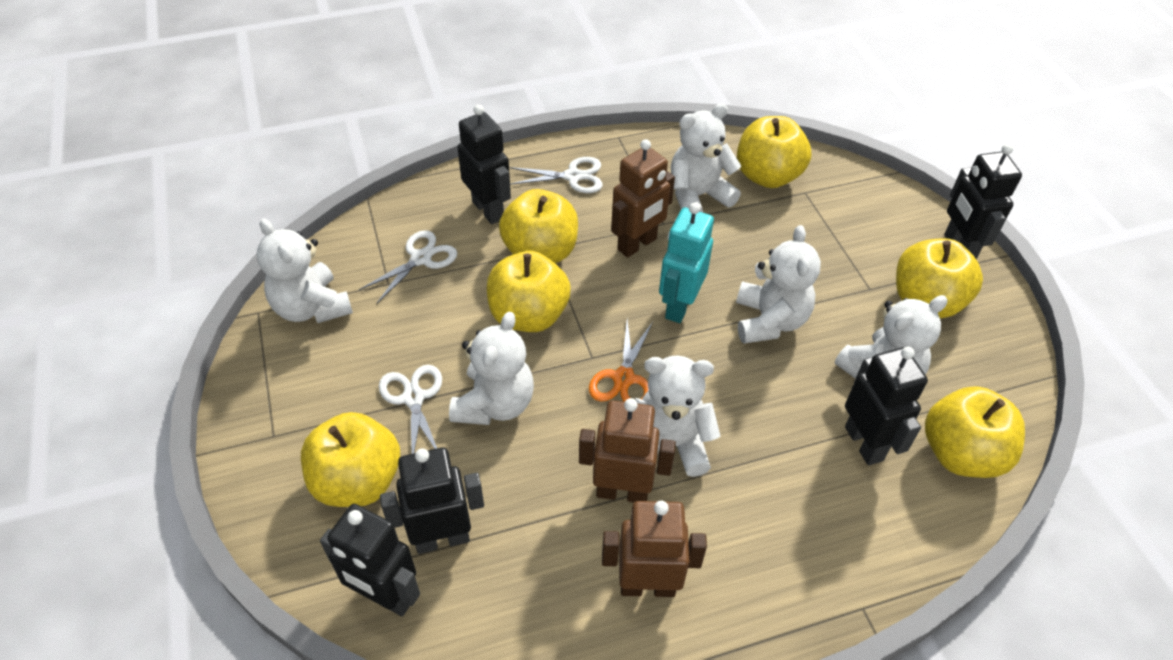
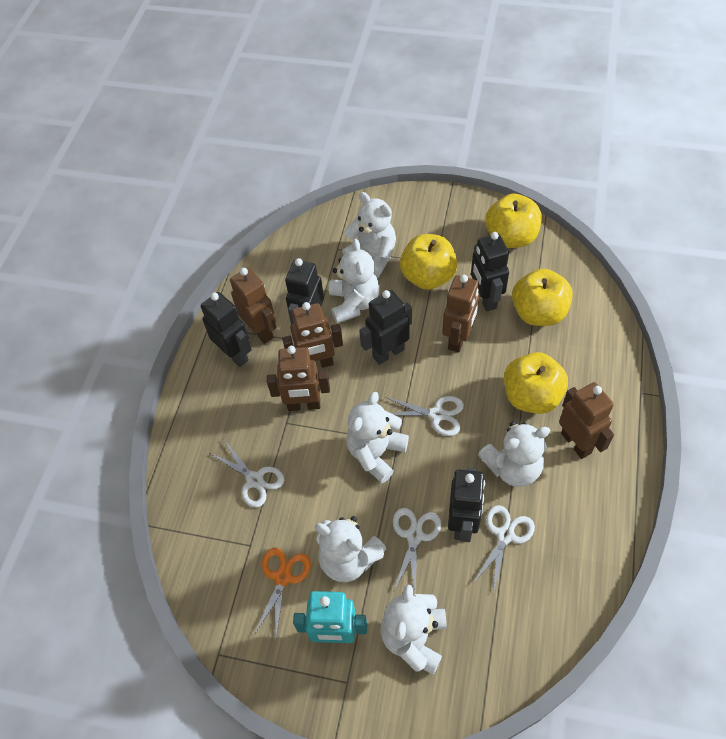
brown robot: [579,398,676,503] [602,500,707,597] [611,139,675,257] = 3 -> [230,268,276,344] [267,346,330,411] [282,302,343,368] [442,275,479,353] [559,382,614,459] = 5
white scissors: [359,230,457,304] [379,365,442,454] [509,157,603,193] = 3 -> [210,440,285,507] [385,396,464,436] [393,508,441,594] [473,505,535,594] = 4
yellow apple: [301,412,400,507] [487,251,571,332] [499,189,578,263] [737,116,811,188] [896,238,983,318] [925,386,1025,478] = 6 -> [400,234,458,290] [485,193,541,248] [504,352,568,414] [512,269,573,326] = 4

